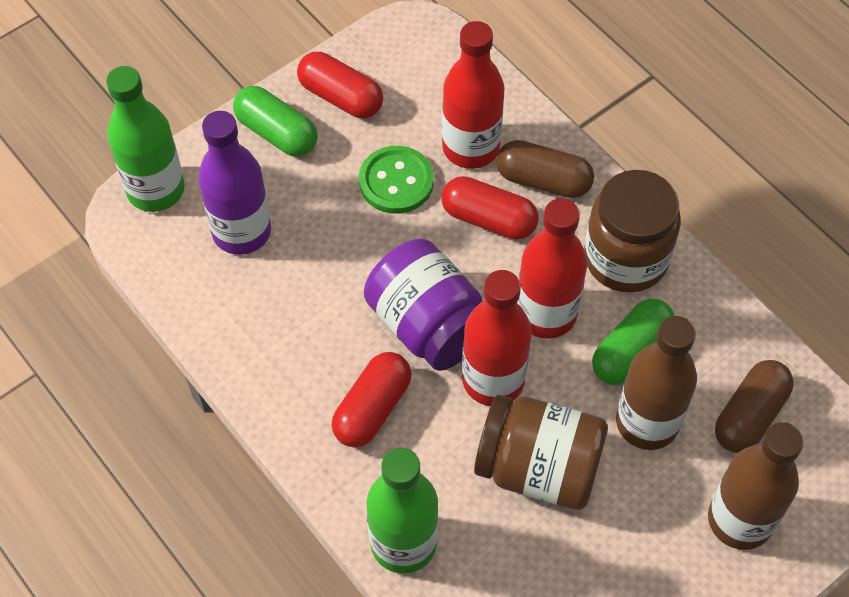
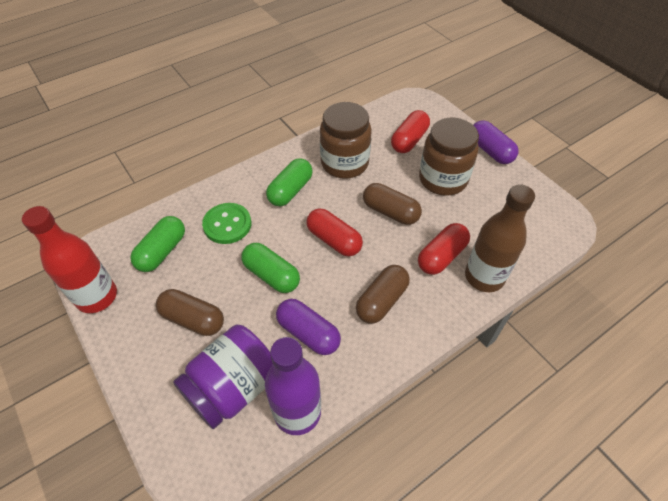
brown bottle: [616,316,697,450] [708,422,804,550] = 2 -> [465,185,535,292] = 1
brown capsule: [496,140,594,198] [715,360,794,453] = 2 -> [156,289,224,336] [356,265,410,324] [363,183,422,225] = 3
green bottle: [106,66,185,212] [367,448,438,574] = 2 -> none = 0
green capsule: [233,86,317,157] [592,298,674,385] = 2 -> [130,216,185,272] [241,243,300,293] [266,158,313,206] = 3
purple capsule: none = 0 -> [276,299,341,355] [474,120,518,164] = 2
red bottle: [442,21,505,169] [462,270,532,406] [517,198,587,339] = 3 -> [22,206,117,313] = 1

